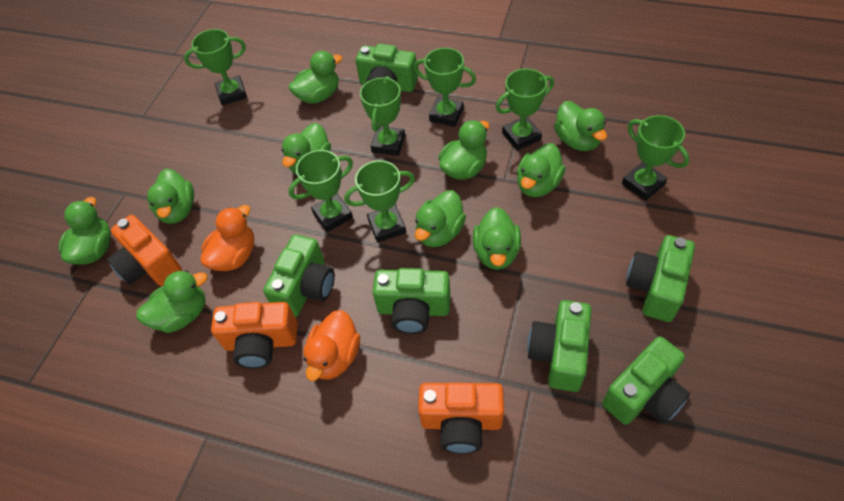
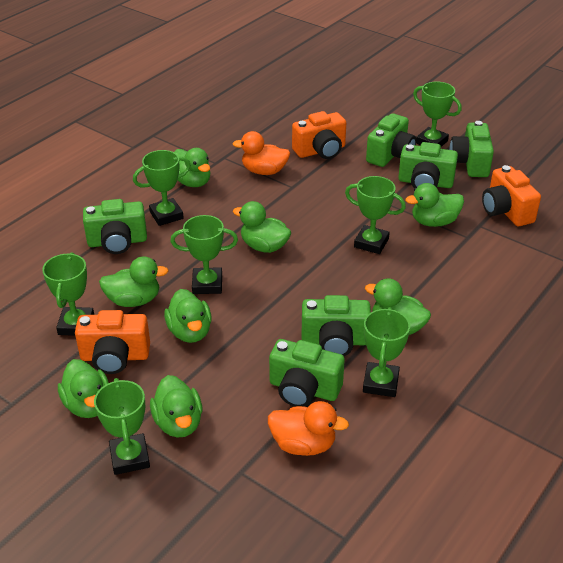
green duck: [58,197,111,265] [136,270,207,333] [147,169,194,224] [281,123,331,174] [289,51,343,104] [415,190,466,247] [438,120,490,180] [473,207,521,270] [517,143,565,197] [554,101,607,151] = 10 -> [58,359,109,418] [99,256,169,307] [150,375,202,438] [164,289,212,343] [174,148,210,187] [233,201,292,253] [365,278,431,335] [405,183,464,227] = 8

